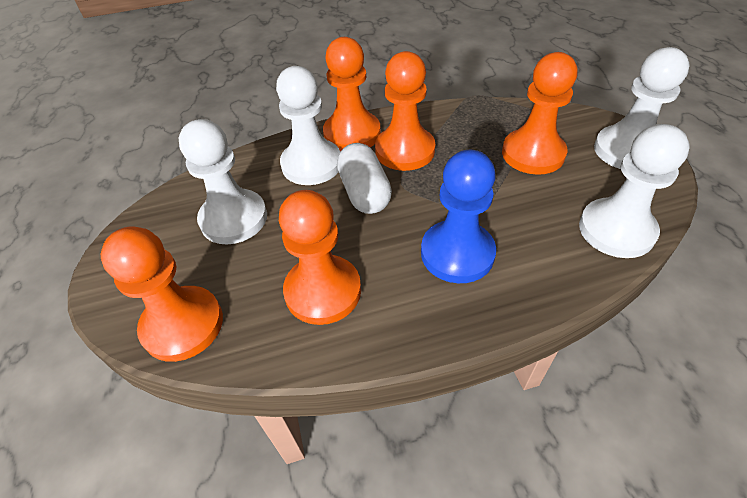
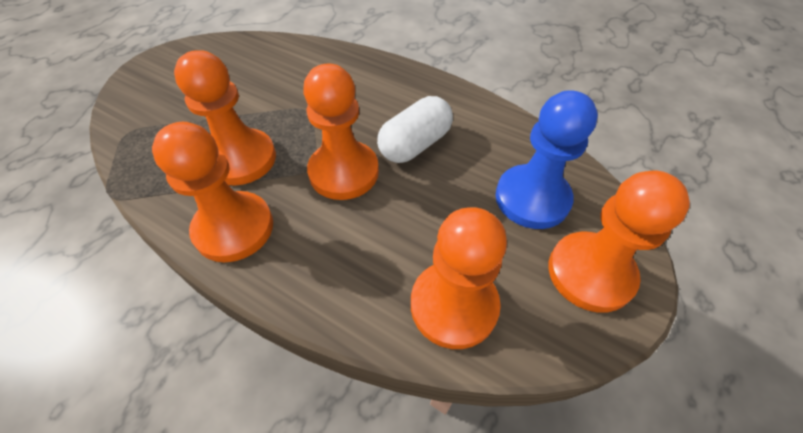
white pawn: [178,119,267,244] [276,66,340,185] [579,124,690,258] [594,47,690,169] = 4 -> none = 0

